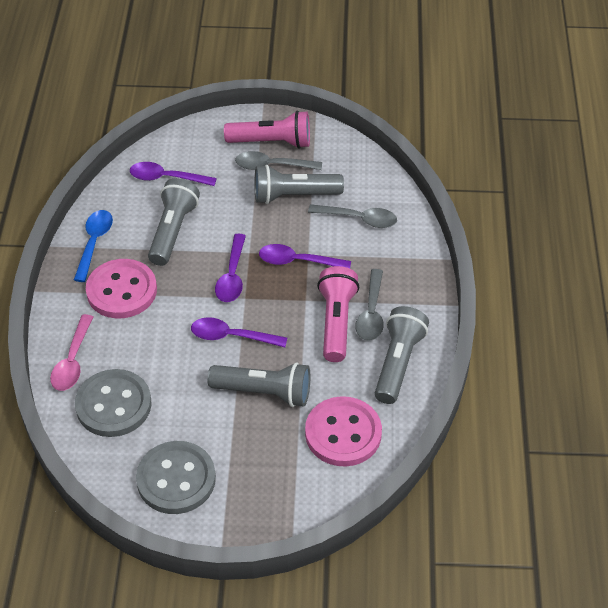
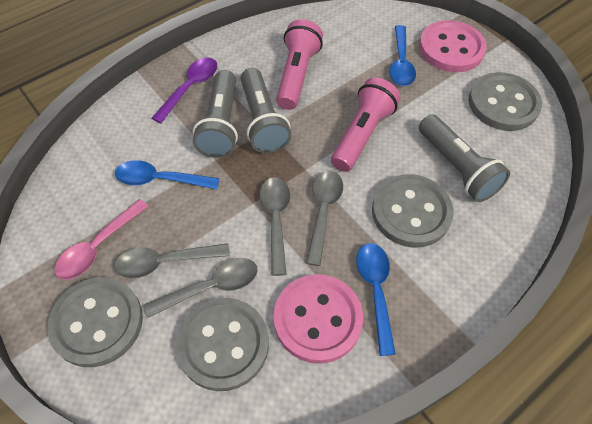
blue spoon: [74,210,113,282] = 1 -> [115,160,219,189] [356,243,396,356] [389,25,416,86] = 3
grey button: [75,369,152,437] [136,441,216,514] = 2 -> [47,277,143,367] [176,298,269,391] [372,174,453,248] [469,72,542,131] = 4
grey flashlight: [148,178,200,266] [207,362,310,407] [254,165,344,204] [375,306,429,404] = 4 -> [193,70,238,158] [241,68,292,154] [419,114,510,202] = 3
grey spoon: [235,151,322,170] [308,204,397,228] [355,269,384,341] = 3 -> [114,243,230,278] [144,258,258,318] [259,177,290,276] [306,170,343,266] = 4
purple spoon: [130,162,217,186] [191,317,287,347] [215,234,246,302] [259,244,351,269] = 4 -> [152,58,217,124] = 1

